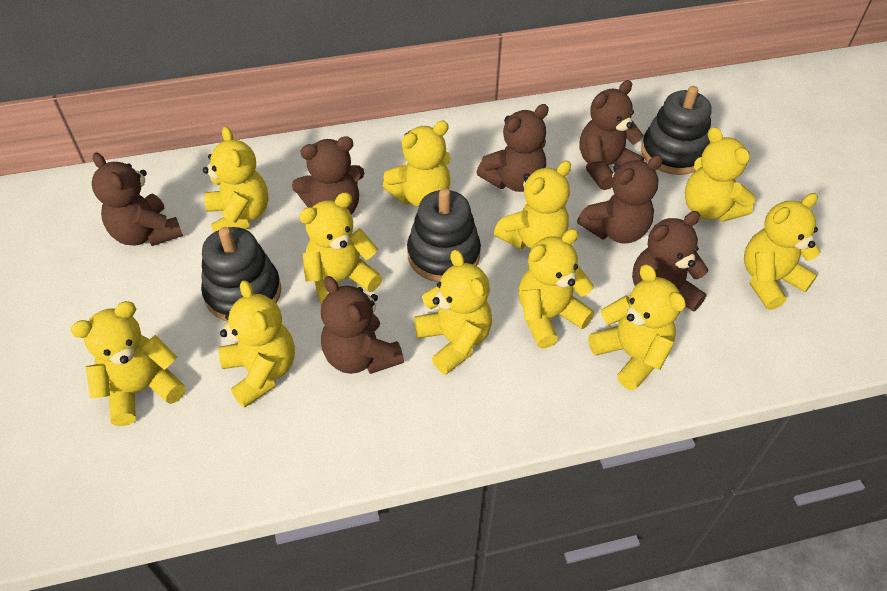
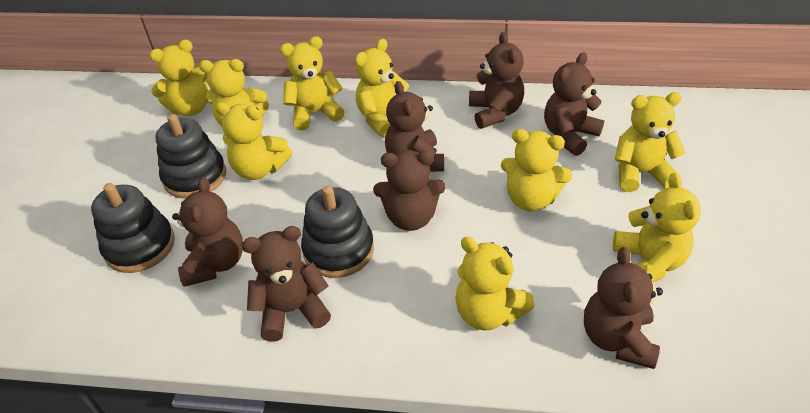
yellow teddy bear: [71,301,186,426] [203,127,268,232] [219,280,295,408] [299,192,382,305] [383,121,451,207] [414,250,492,375] [494,161,571,249] [518,229,594,349] [588,264,686,391] [685,127,756,222] [744,193,821,310] = 11 -> [150,40,208,116] [199,59,269,127] [215,102,292,180] [280,36,345,131] [355,39,409,137] [455,237,535,330] [501,129,572,212] [613,173,701,282] [615,92,686,192] = 9

